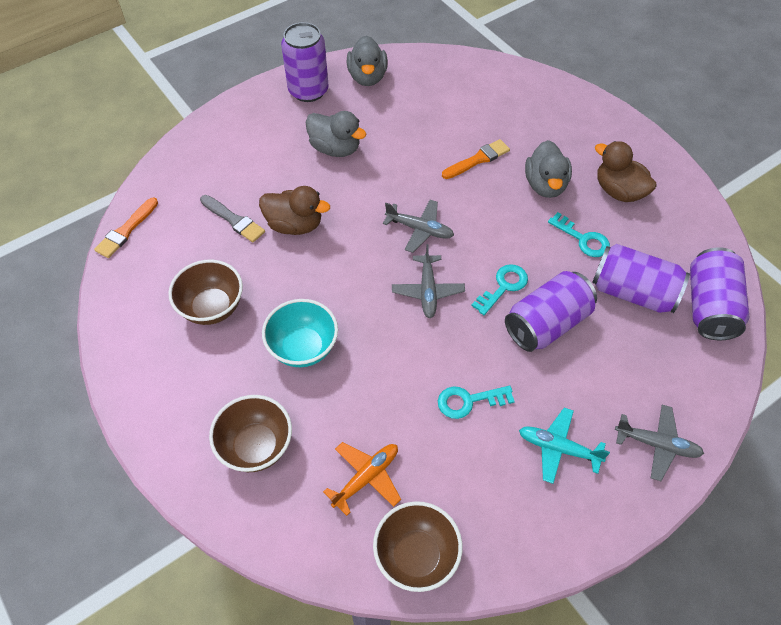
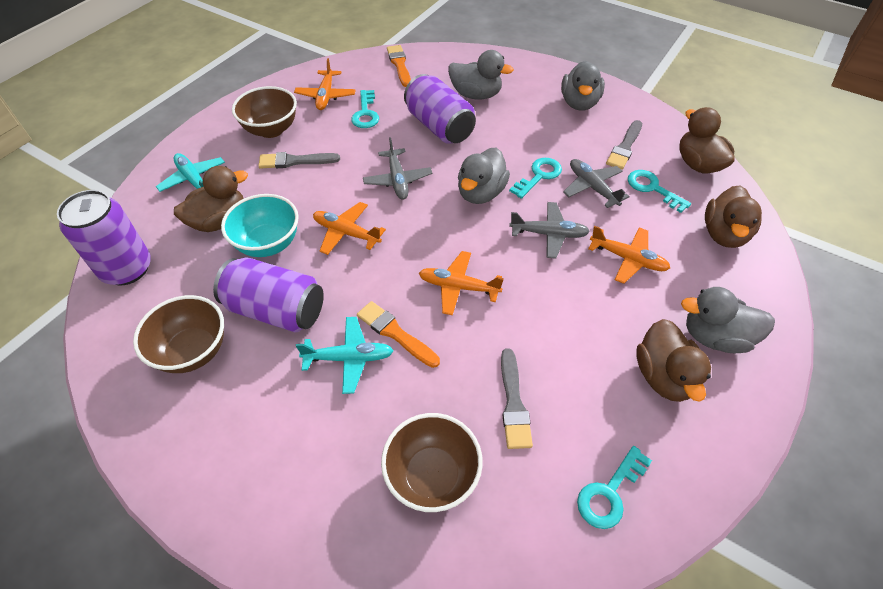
brown duck: [259,186,330,235] [595,141,657,202] = 2 -> [174,166,248,232] [636,319,711,402] [679,107,735,174] [705,185,762,248] = 4
grey brush: [200,195,265,242] = 1 -> [258,152,340,169] [501,348,533,449] [606,120,642,170] = 3
grey duck: [306,111,366,157] [347,36,388,86] [525,140,572,198] = 3 -> [448,50,514,100] [458,148,510,204] [561,61,605,111] [681,287,775,353] = 4
orange plane: [323,442,401,516] = 1 -> [294,58,356,110] [313,202,386,255] [419,251,504,315] [588,226,670,284] = 4
purple can: [281,22,329,102] [505,271,597,352] [592,244,690,313] [690,247,749,340] = 4 -> [57,190,151,286] [213,257,324,332] [404,74,476,144] = 3
turquoise key: [438,386,515,419] [471,264,528,315] [548,212,610,257] = 3 -> [351,90,379,128] [509,158,562,199] [577,446,652,529] [628,170,691,213] = 4
turquoise plane: [519,408,610,484] = 1 -> [156,153,225,192] [296,317,394,394] = 2

